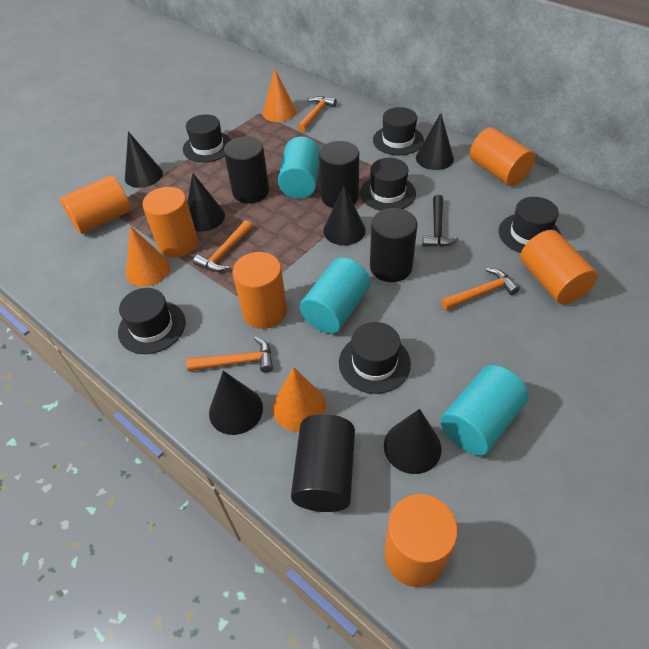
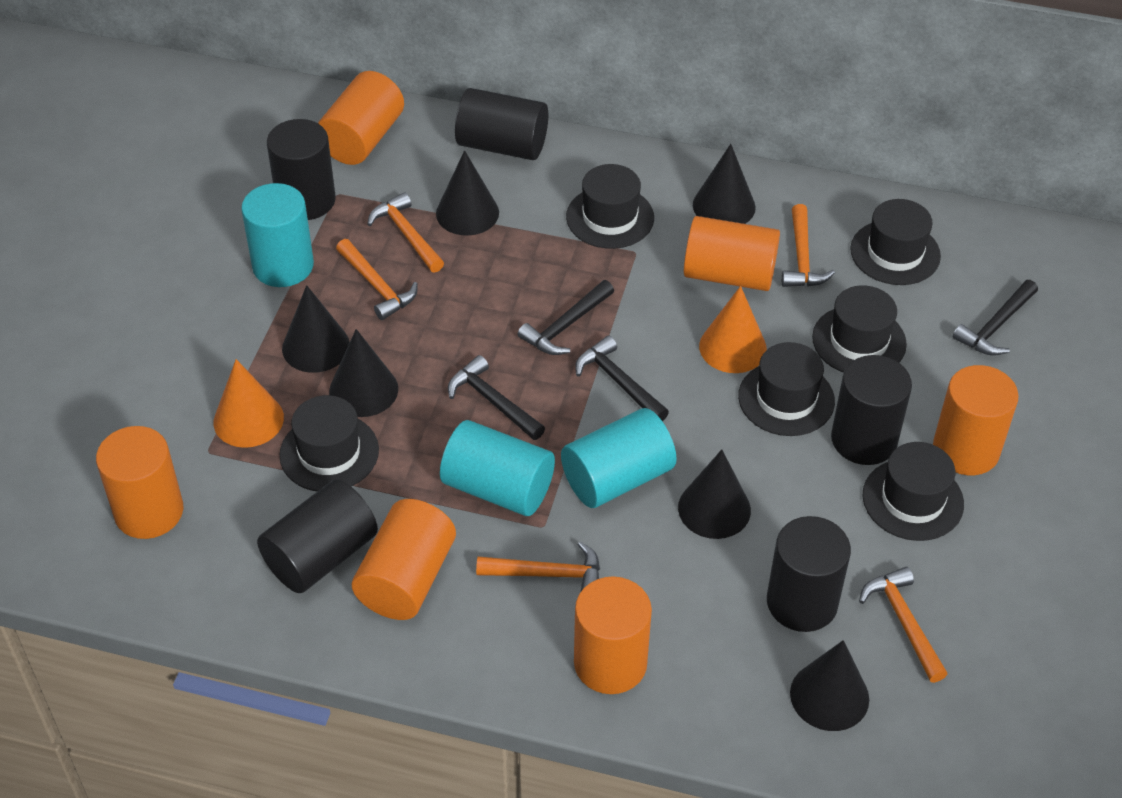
black cylinder: [224,136,269,203] [291,414,355,512] [319,141,359,208] [370,208,418,282] = 4 -> [257,479,378,593] [267,119,336,220] [455,88,548,160] [767,516,851,632] [831,355,912,465] = 5
black hammer: [422,195,459,247] = 1 -> [448,355,545,440] [517,280,614,355] [575,336,669,421] [953,280,1038,355] = 4
orange cone: [126,226,170,287] [263,69,296,122] [272,367,326,432] = 3 -> [214,359,284,448] [699,286,767,373] = 2
orange hammer: [186,337,273,373] [193,220,252,272] [297,96,337,132] [441,268,520,310] = 4 -> [336,239,418,320] [367,192,444,272] [476,541,600,591] [782,204,835,287] [859,567,947,683] = 5

